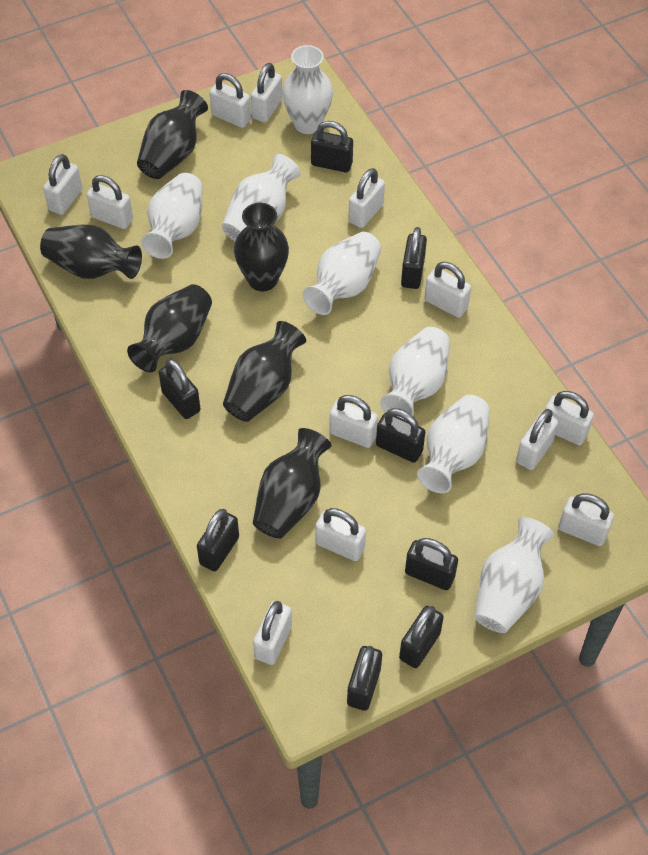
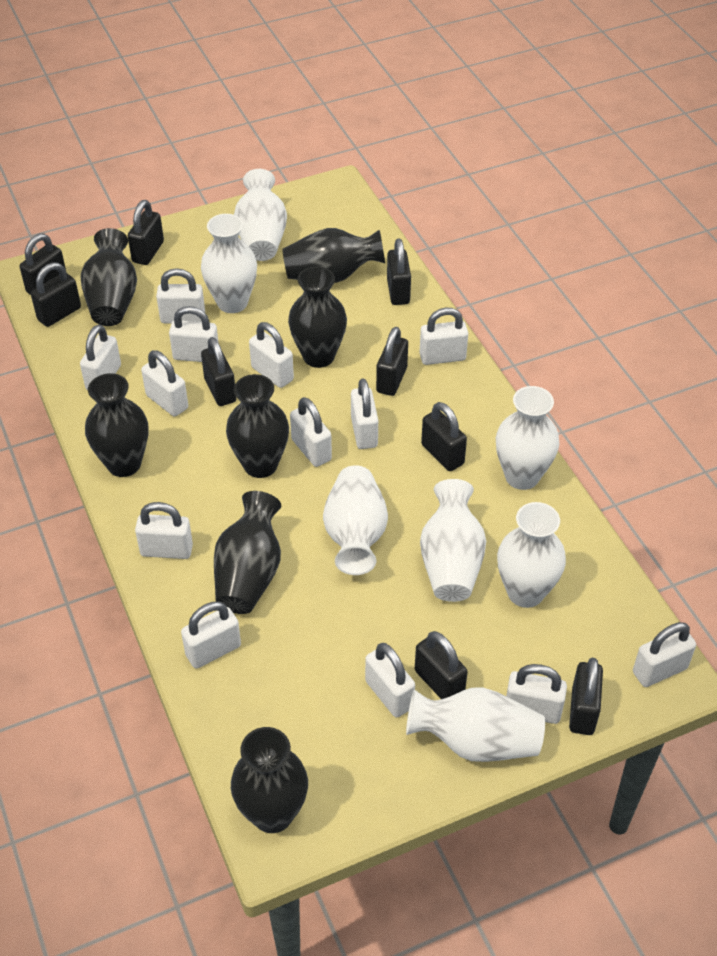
black padlock: [159,359,201,419] [197,509,239,571] [311,121,353,173] [347,646,382,711] [376,408,425,463] [399,606,444,668] [401,227,427,289] [405,538,458,590] = 8 -> [20,233,67,295] [31,262,81,327] [128,200,164,265] [201,337,236,406] [376,327,408,396] [387,238,411,305] [415,631,468,699] [421,402,467,471] [569,658,603,735] = 9
black vase: [40,224,142,279] [127,284,212,372] [137,90,208,179] [223,321,306,422] [234,203,289,291] [253,428,331,539] = 6 -> [81,228,137,326] [85,373,149,477] [214,491,281,614] [226,374,289,478] [231,727,308,833] [282,228,385,283] [288,266,347,368] = 7
white padlock: [43,154,82,215] [87,175,133,229] [210,73,251,128] [251,63,282,123] [253,601,292,665] [315,508,366,561] [329,395,378,448] [348,168,385,228] [425,262,471,318] [516,409,559,470] [545,391,594,445] [559,493,614,546] = 12 -> [80,325,121,390] [135,502,193,559] [141,350,188,416] [156,268,205,323] [169,306,219,362] [181,602,241,668] [249,322,294,388] [290,397,332,467] [351,378,378,449] [365,643,415,717] [419,307,468,365] [506,664,567,724] [633,622,696,687] = 13

